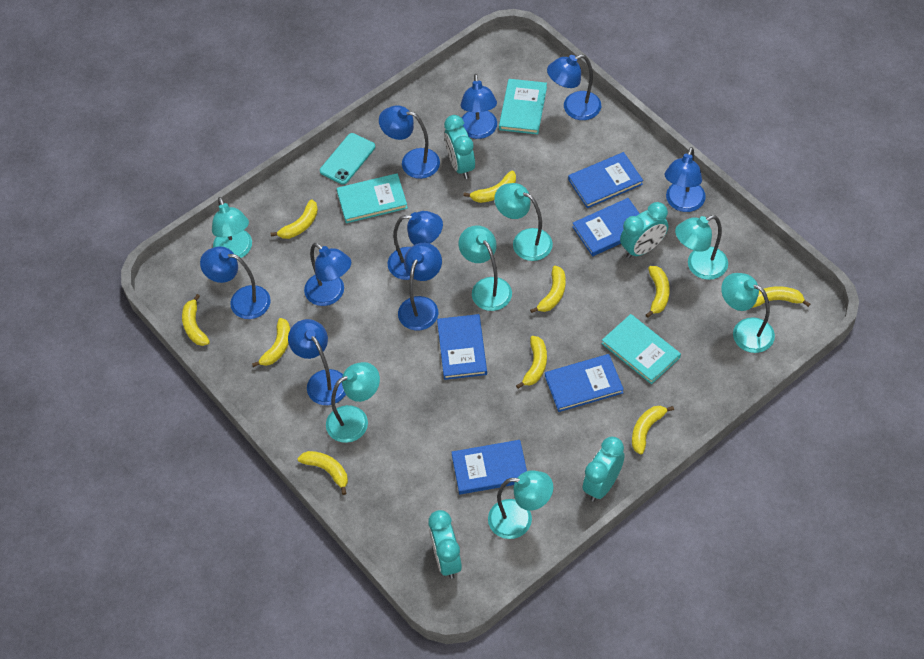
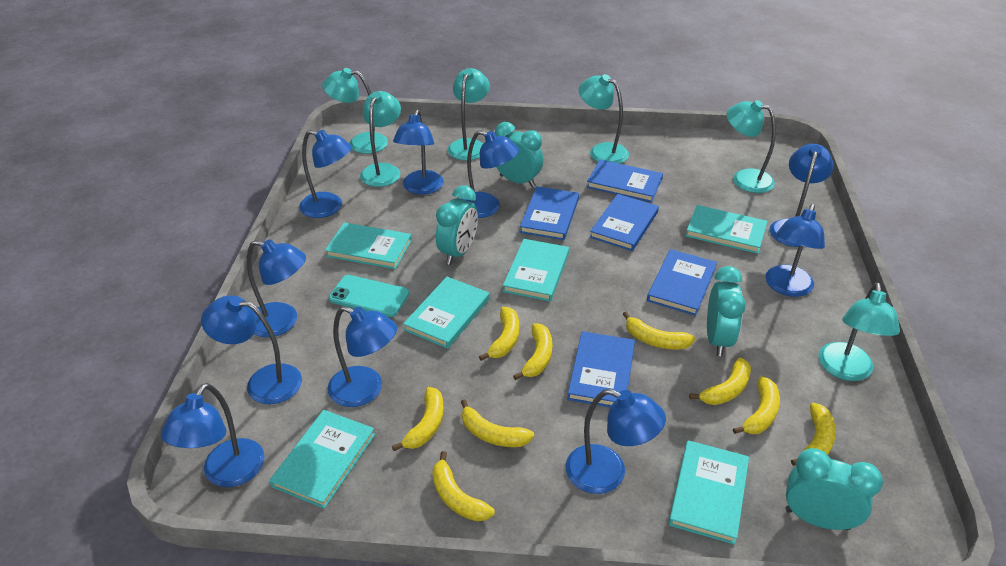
blue lamp: [200,246,271,319] [288,319,346,405] [304,243,351,306] [379,105,440,179] [388,211,443,280] [398,243,442,331] [461,74,497,139] [547,54,601,120] [665,147,706,212] = 9 -> [161,383,265,487] [201,296,302,404] [247,239,306,337] [299,130,352,218] [328,306,397,407] [393,110,444,195] [461,130,519,218] [566,389,666,494] [765,204,825,297] [770,144,834,247] = 10
turquoise book: [336,173,408,223] [499,79,547,134] [602,314,681,384] = 3 -> [269,410,375,509] [325,223,412,269] [403,277,490,349] [503,239,569,302] [669,440,749,545] [686,205,767,254] = 6
turquoise lamp: [212,197,252,258] [326,362,380,443] [459,225,512,311] [488,470,553,539] [494,183,553,261] [675,215,728,280] [721,273,775,353] = 7 -> [322,68,388,154] [360,91,401,187] [447,68,490,161] [579,74,629,164] [727,100,776,193] [818,283,900,381] = 6
yellow banana: [182,294,210,346] [252,318,290,367] [271,199,318,239] [298,451,348,495] [463,171,516,203] [516,336,547,389] [530,266,566,313] [632,406,674,454] [646,266,670,318] [752,286,810,308] = 10 -> [392,387,444,451] [432,451,495,521] [461,399,534,447] [479,307,519,361] [513,323,553,380] [623,312,695,350] [689,357,751,405] [733,376,780,434] [791,403,836,466] = 9

